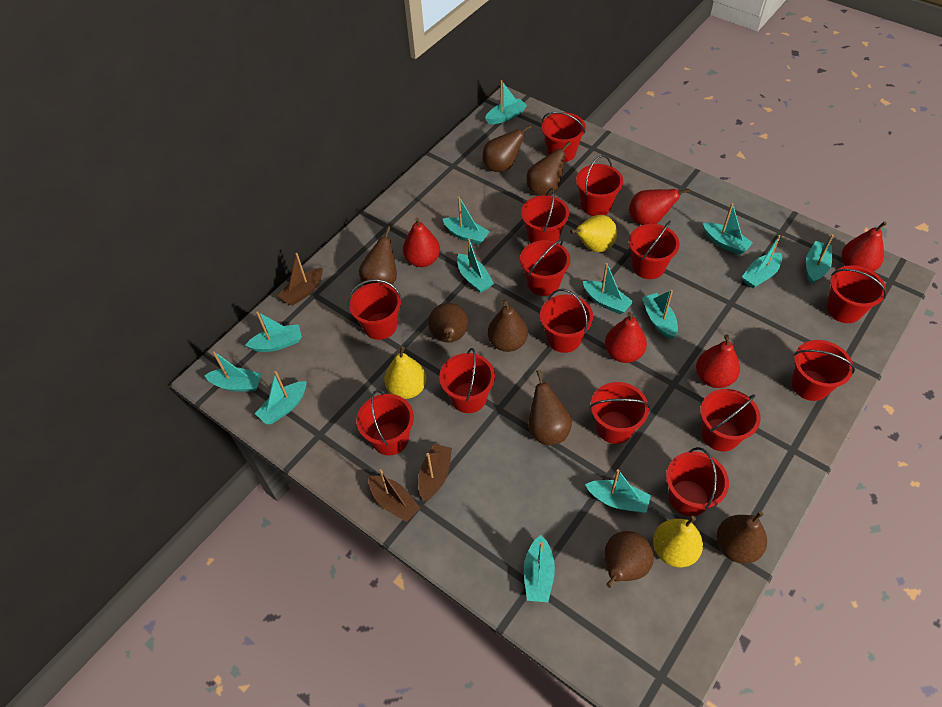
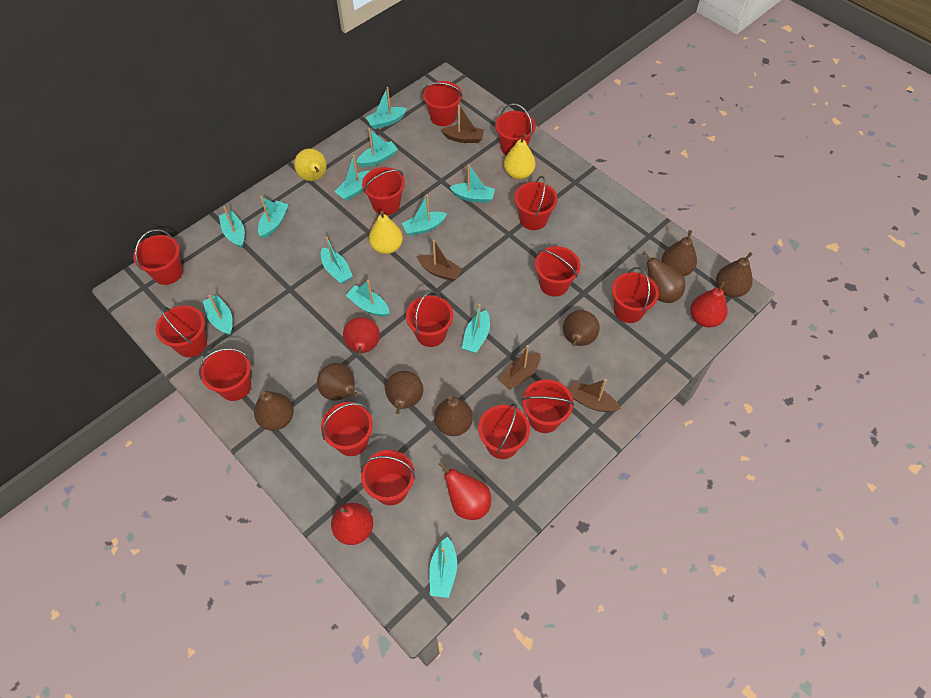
brown boat: [277,253,323,306] [368,469,420,522] [418,444,452,502] = 3 -> [417,239,462,281] [441,105,484,143] [498,345,540,390] [569,379,621,412] = 4
red pear: [403,217,440,267] [605,312,647,363] [629,189,690,225] [696,334,740,388] [842,221,887,272] = 5 -> [331,503,373,545] [343,317,380,356] [438,462,491,520] [691,281,728,327] = 4
turquoise boat: [204,351,262,392] [245,311,302,352] [255,371,307,424] [443,197,490,245] [457,238,494,293] [485,80,527,124] [524,535,555,602] [583,263,633,314] [585,469,651,513] [642,290,678,339] [703,203,753,255] [742,235,782,288] [806,234,834,284] = 13 -> [203,295,233,335] [219,206,245,248] [258,196,288,238] [321,237,353,284] [334,155,370,201] [346,280,389,317] [356,128,398,167] [366,87,407,129] [402,195,447,236] [429,536,457,598] [449,164,495,203] [462,304,490,353] = 12

